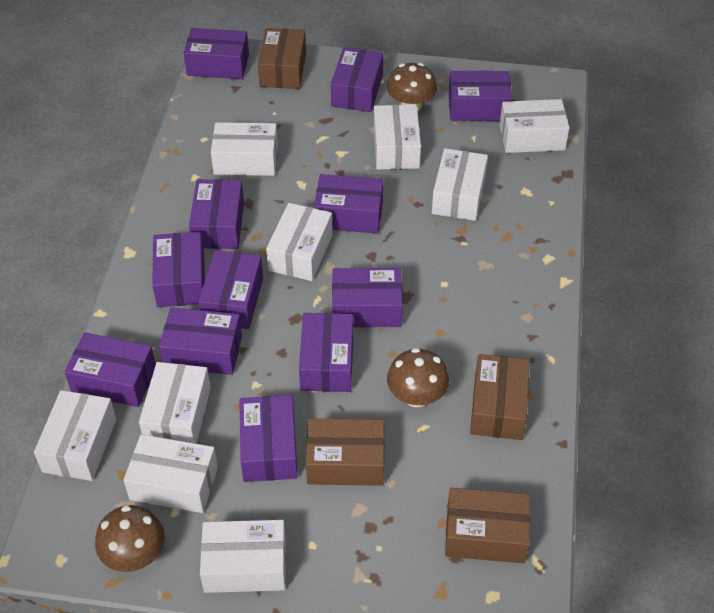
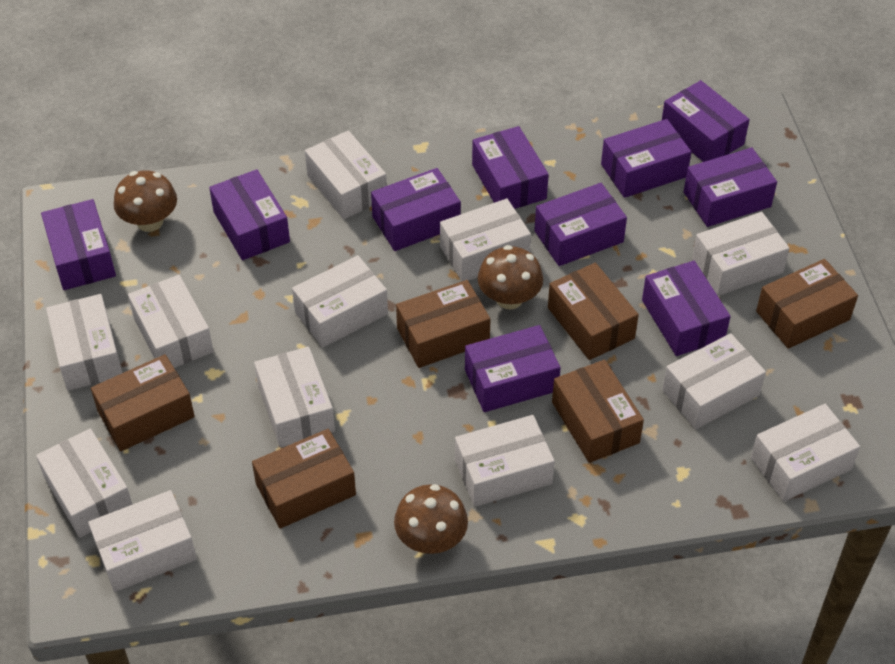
brown box: [258,28,306,89] [306,418,385,486] [445,488,530,563] [470,354,530,440] = 4 -> [91,354,195,451] [252,429,356,529] [396,280,491,368] [548,263,639,360] [552,360,644,463] [756,259,858,349] = 6
purple box: [65,333,156,407] [152,232,205,307] [159,307,242,375] [184,28,249,79] [189,179,244,249] [198,250,263,329] [239,395,298,482] [299,313,353,392] [314,174,383,234] [331,47,383,112] [332,268,403,327] [449,71,512,121] = 12 -> [41,199,116,290] [209,169,290,260] [371,168,461,251] [465,325,561,412] [472,126,549,209] [534,183,627,266] [601,119,691,198] [642,261,731,356] [662,80,750,162] [684,147,777,227] = 10
white box: [34,390,116,481] [124,434,218,513] [139,362,211,444] [200,520,286,593] [211,122,278,176] [266,203,333,281] [374,105,421,170] [432,148,488,221] [500,99,570,153] = 9 -> [36,428,133,538] [46,294,122,391] [88,490,197,592] [128,275,214,368] [254,347,335,447] [292,255,388,348] [305,131,387,219] [440,198,531,281] [455,415,555,507] [662,333,766,429] [692,212,790,296] [751,404,860,501] = 12

